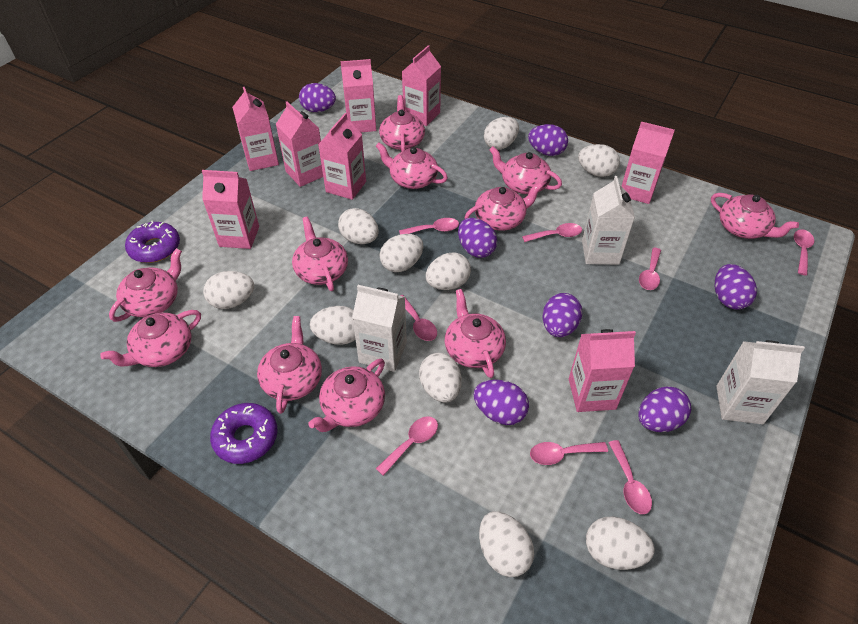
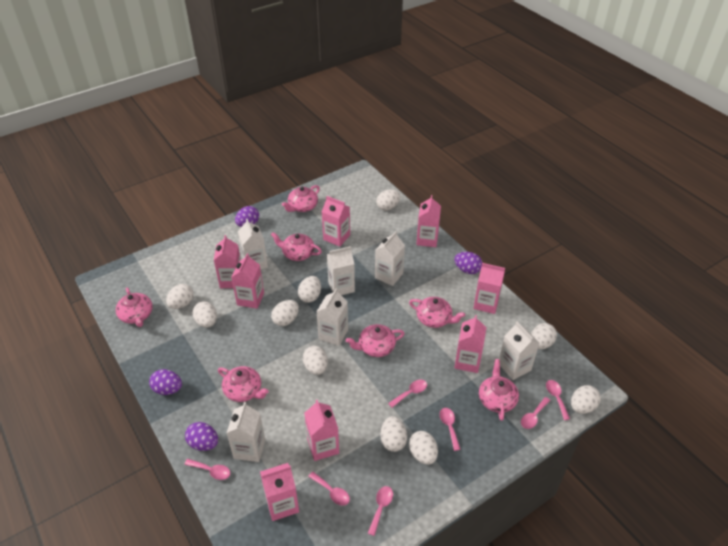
pink spoon: [376,416,438,476] [399,218,459,235] [400,295,437,341] [522,223,582,242] [530,442,608,465] [608,440,652,514] [639,247,661,290] [794,229,814,275] = 8 -> [184,459,230,480] [308,472,350,506] [368,486,393,536] [388,380,427,408] [440,408,461,451] [521,397,551,429] [546,380,570,420] = 7
pink teapot: [100,310,201,367] [109,248,182,322] [257,316,322,414] [292,217,348,291] [308,358,385,432] [376,143,448,189] [379,95,425,152] [445,289,506,378] [464,182,543,231] [489,146,562,194] [711,193,799,239] = 11 -> [116,287,153,327] [218,366,269,402] [271,232,322,261] [282,185,320,212] [346,324,405,357] [409,297,465,328] [479,359,519,421] = 7
purple donut: [125,221,180,263] [210,403,278,464] = 2 -> none = 0
purple egg: [299,83,336,112] [458,218,497,258] [474,380,529,425] [528,124,568,156] [543,293,582,337] [638,386,691,432] [715,264,757,310] = 7 -> [149,369,182,395] [185,422,218,451] [235,206,259,227] [454,252,482,274] = 4
white carton: [352,285,407,372] [582,176,635,265] [716,340,805,424] = 3 -> [227,402,265,462] [238,219,268,269] [317,289,348,346] [327,246,355,295] [375,231,405,286] [499,321,539,380] = 6

